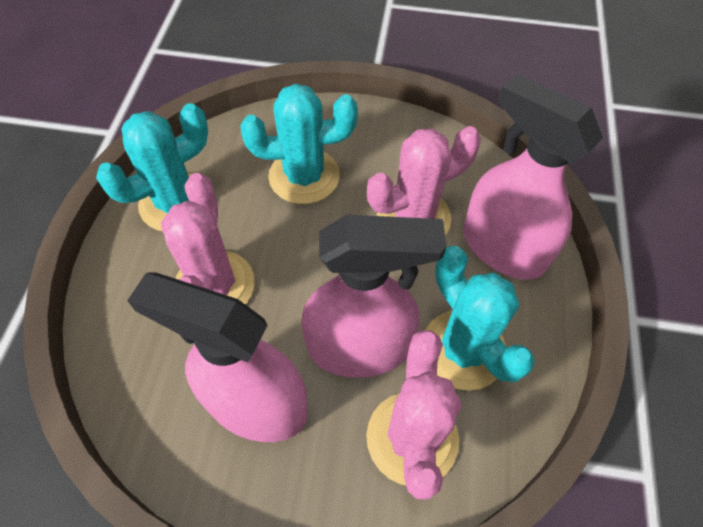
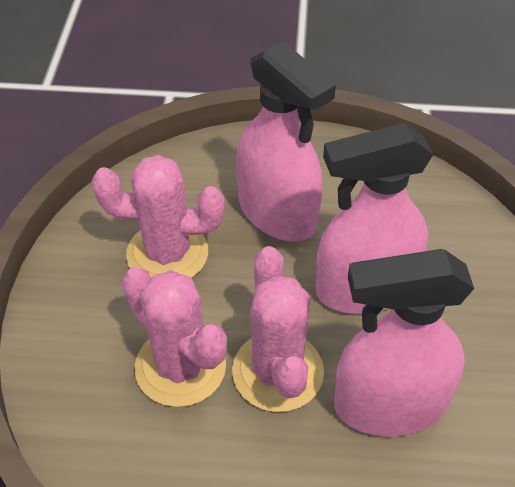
turquoise cactus: [96,103,208,231] [241,84,358,204] [425,246,535,391] = 3 -> none = 0

